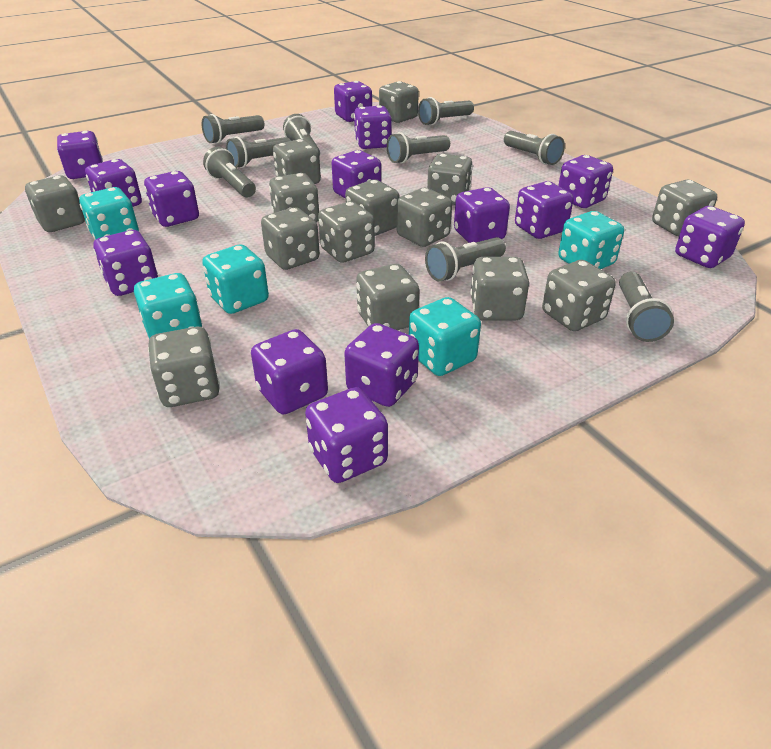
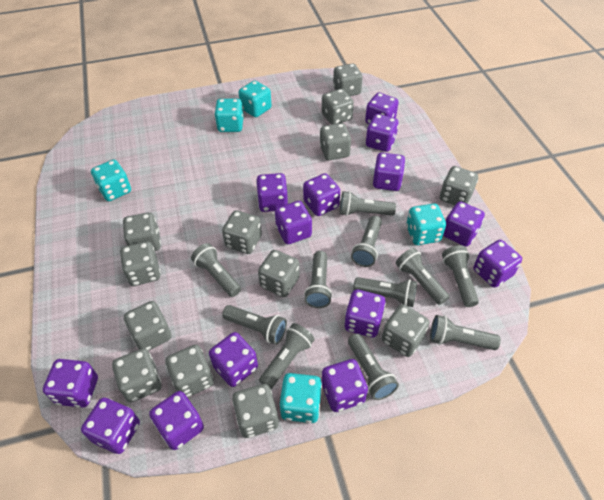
grey dice: [25,175,85,232] [148,327,220,407] [261,207,320,270] [269,173,319,222] [273,139,321,184] [318,201,375,263] [345,180,399,236] [356,264,419,330] [379,81,419,123] [396,188,452,247] [427,154,473,205] [470,257,529,320] [542,260,616,331] [652,180,717,236] = 14 -> [112,348,162,402] [120,241,161,286] [123,212,161,251] [124,301,172,351] [165,345,214,398] [222,210,262,254] [232,384,279,438] [258,250,300,297] [320,123,351,160] [322,89,354,125] [333,63,363,96] [382,304,430,357] [440,166,478,205] = 13
grey flashlight: [202,114,264,144] [203,146,256,197] [226,137,291,168] [283,114,320,156] [387,132,450,164] [418,97,474,125] [425,237,506,282] [504,131,565,165] [619,272,674,342] = 9 -> [191,243,241,297] [222,305,287,344] [259,323,315,389] [304,251,332,308] [340,191,396,216] [348,334,399,400] [351,216,382,267] [353,277,417,307] [396,248,449,305] [430,315,501,350] [442,245,479,307] = 11

